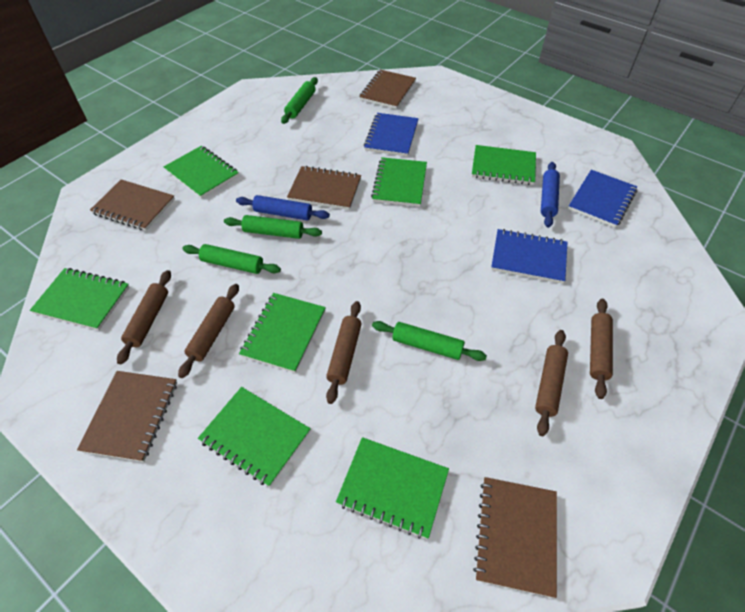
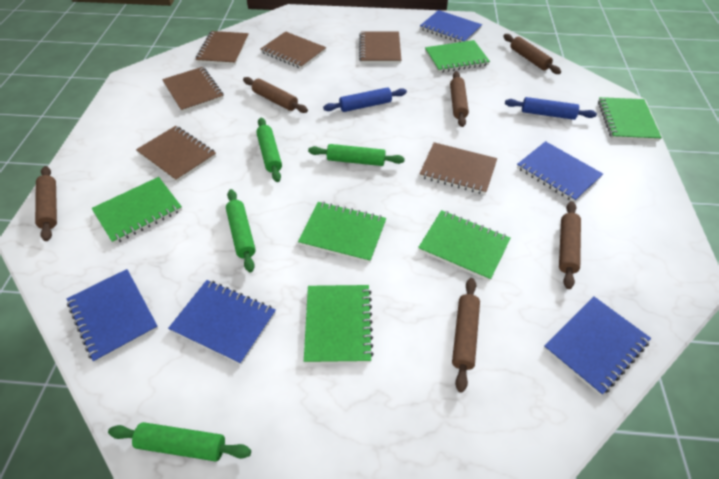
blue notebook: [364,113,419,156] [491,229,568,284] [568,170,637,228] = 3 -> [67,269,158,363] [168,280,276,365] [420,10,482,42] [517,141,603,202] [544,297,651,396] = 5
brown notebook: [77,371,177,462] [90,179,175,231] [287,166,361,210] [359,70,416,109] [473,477,557,598] = 5 -> [136,126,216,182] [162,67,224,113] [196,31,249,65] [260,32,326,69] [359,31,401,64] [420,142,497,195] = 6
brown rolling pin: [117,270,171,364] [178,284,239,378] [326,301,362,404] [535,330,568,436] [590,299,613,399] = 5 -> [35,166,57,241] [243,77,308,113] [450,71,469,127] [452,278,480,393] [503,34,561,74] [559,201,581,289] = 6
green notebook: [30,268,130,330] [164,146,239,199] [198,387,311,487] [239,293,326,373] [336,437,449,539] [371,157,427,207] [472,145,536,185] = 7 -> [91,177,182,244] [298,202,386,263] [304,285,374,364] [418,210,511,281] [425,40,490,73] [598,97,662,141] = 6

